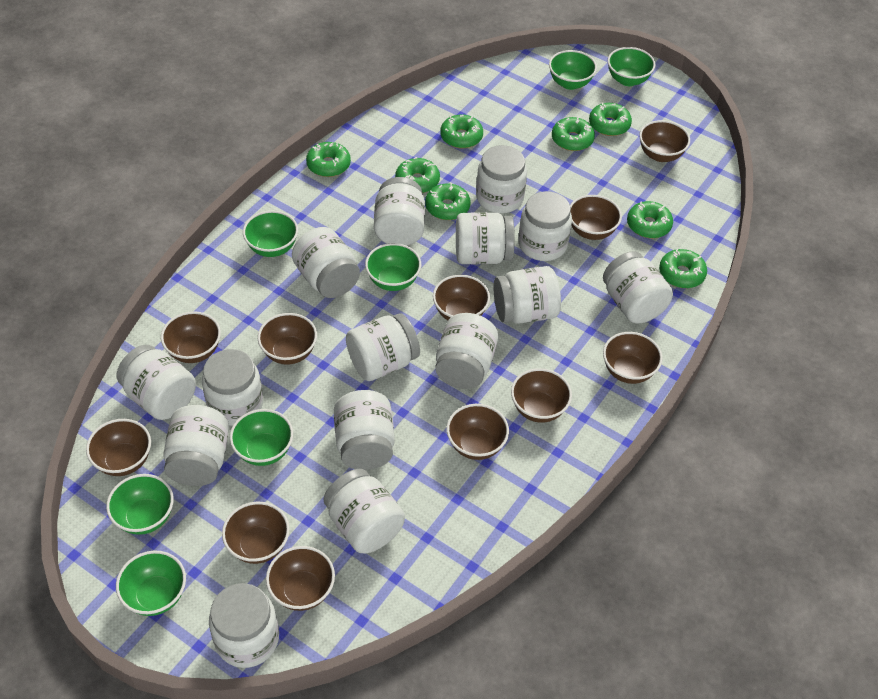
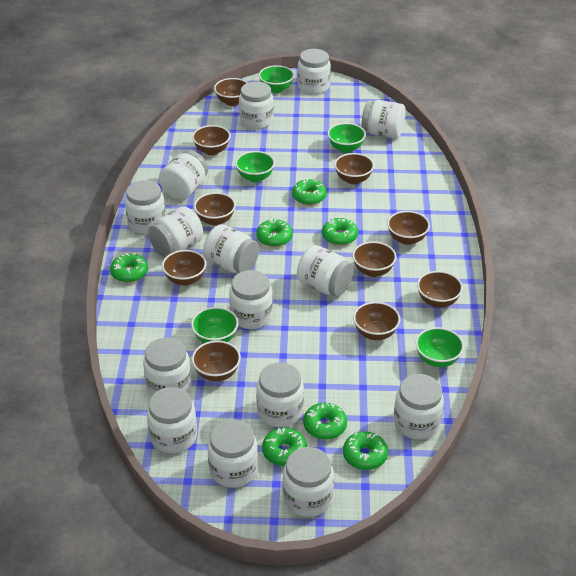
brown bowl: [86,419,151,476] [161,311,221,363] [222,502,290,564] [258,313,317,365] [266,546,335,611] [433,275,490,320] [447,404,509,460] [511,368,572,423] [570,195,622,240] [603,332,663,384] [639,120,690,162] = 11 -> [162,250,206,286] [192,125,231,155] [192,341,241,381] [194,192,236,226] [214,78,248,106] [334,153,374,184] [352,241,397,277] [353,302,400,340] [387,211,430,245] [417,271,463,308] = 10
green bowl: [106,474,174,535] [116,551,186,616] [230,409,293,466] [243,211,298,257] [365,243,421,291] [549,50,597,90] [607,47,656,86] = 7 -> [191,307,239,343] [235,151,275,182] [259,65,294,93] [327,123,366,153] [415,327,464,367] = 5
green donut: [306,142,351,177] [395,157,440,193] [425,183,471,220] [440,114,483,149] [552,117,595,151] [589,102,632,136] [627,201,673,238] [659,249,707,288] = 8 -> [110,253,148,283] [256,219,293,247] [262,428,307,466] [292,178,327,205] [303,403,347,440] [322,218,358,245] [343,431,388,470] = 7

